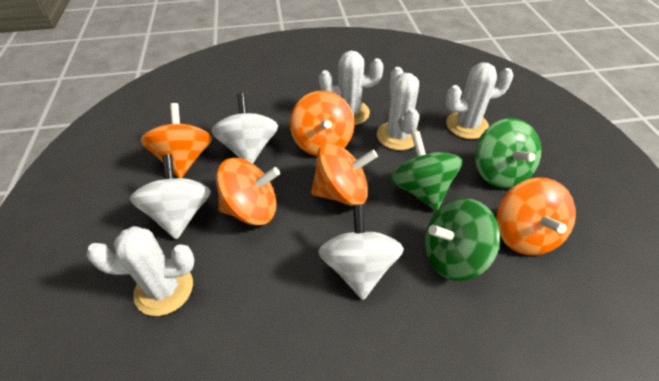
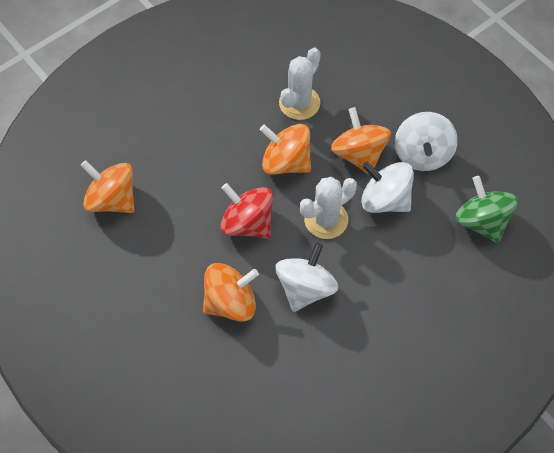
green spinning top: [390,131,462,211] [425,198,500,281] [475,118,542,188] = 3 -> [455,176,518,243] = 1
orange spinning top: [140,103,212,178] [216,158,280,225] [290,91,354,156] [311,142,378,206] [496,177,576,255] = 5 -> [81,160,134,213] [203,263,259,322] [260,124,311,175] [331,107,391,175] = 4
red spinning top: none = 0 -> [220,183,273,238] = 1
white cactus: [86,226,195,316] [319,51,384,125] [377,67,419,150] [446,62,513,139] = 4 -> [279,48,321,120] [300,177,357,239] = 2

